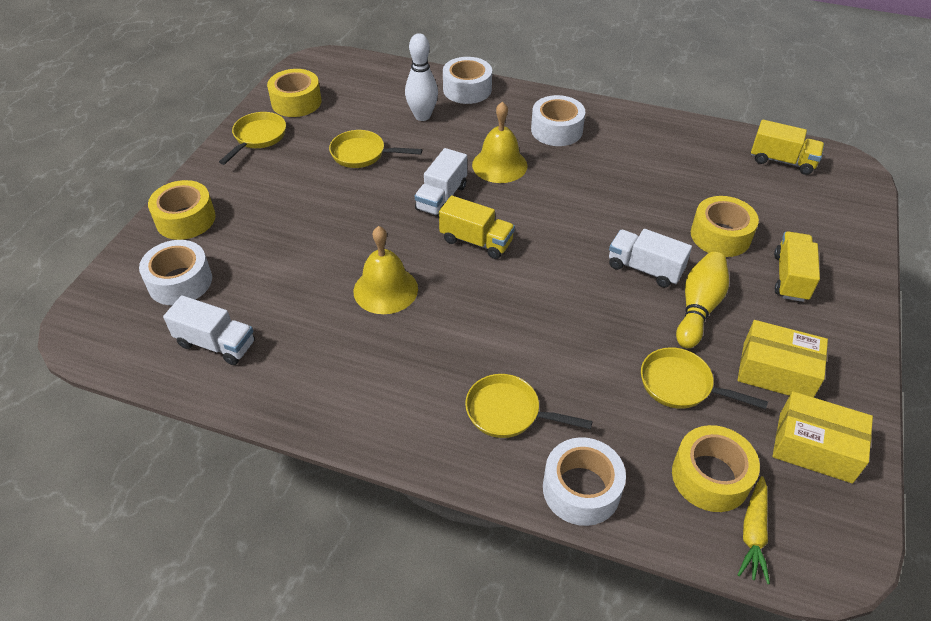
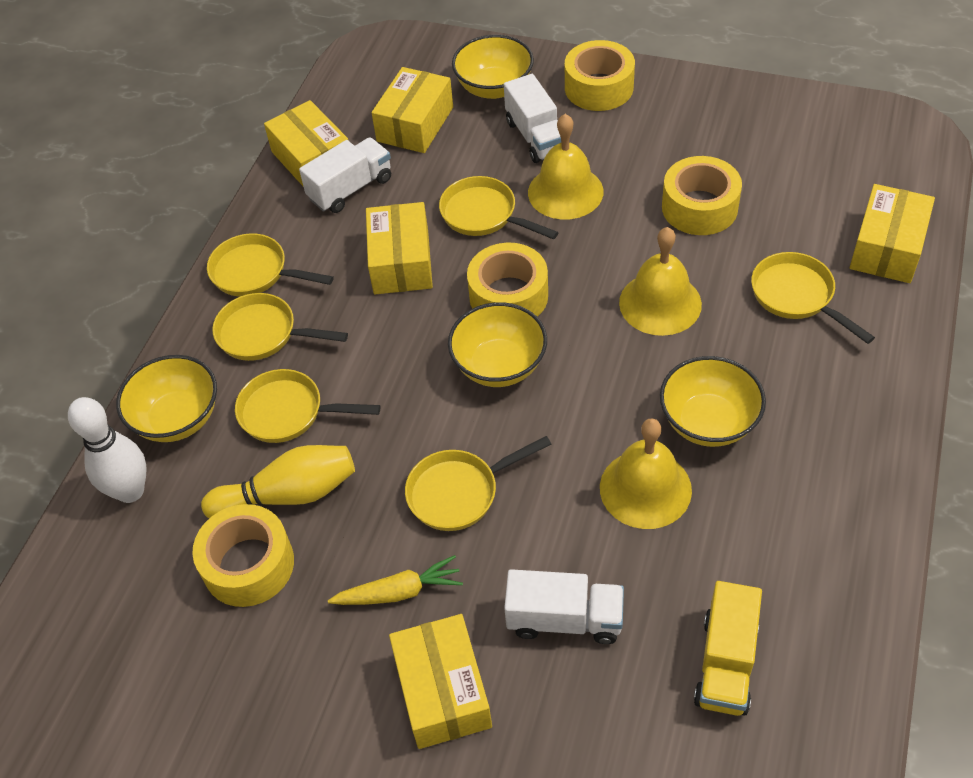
white tape: [139,240,212,305] [443,57,492,104] [531,95,585,146] [543,437,626,526] = 4 -> none = 0
yellow bell: [354,226,418,314] [472,101,528,183] = 2 -> [528,114,604,220] [600,418,692,529] [619,227,702,336] = 3
yellow bowl: none = 0 -> [116,355,217,442] [448,302,547,387] [452,35,534,99] [660,356,766,447] = 4
yellow box: [737,320,828,397] [772,391,873,483] = 2 -> [264,100,349,186] [366,202,433,294] [372,67,453,153] [389,614,492,749] [850,184,935,283] = 5
yellow pan: [219,112,286,165] [329,130,422,168] [465,374,593,438] [641,347,768,409] = 4 -> [207,233,334,297] [212,293,348,361] [235,369,381,443] [405,436,552,531] [439,176,559,239] [751,252,875,344] = 6
yellow truck: [439,196,515,259] [751,120,824,175] [774,231,820,302] = 3 -> [694,581,762,716] = 1

